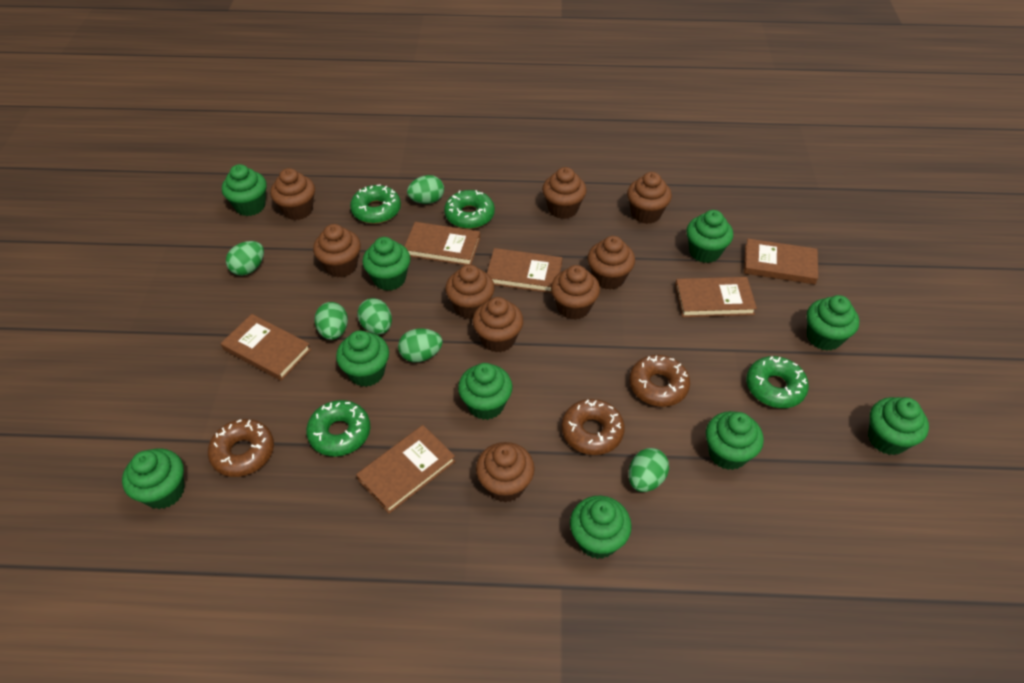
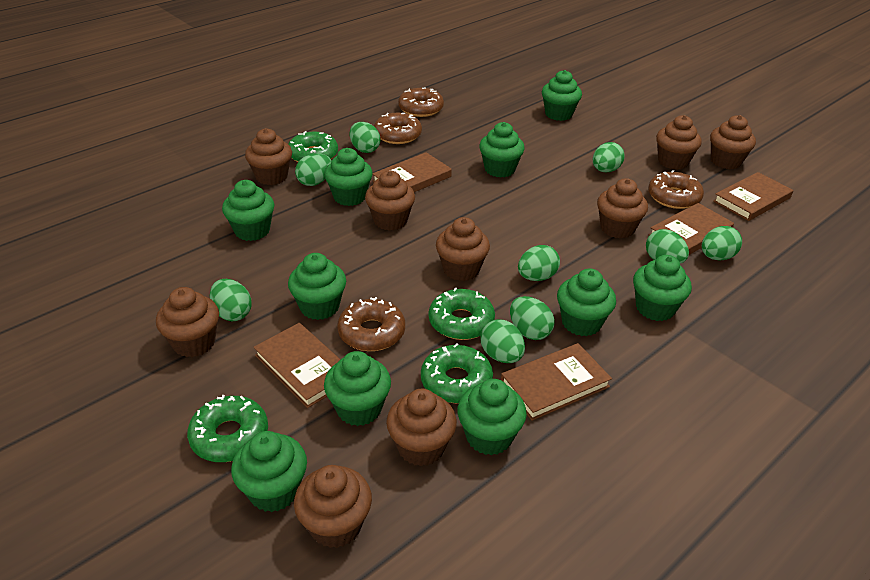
brown book: [221,314,311,381] [356,425,456,514] [404,222,480,265] [487,248,562,293] [675,277,757,317] [744,238,818,284] = 6 -> [253,323,341,408] [372,152,452,192] [501,343,612,421] [649,203,734,255] [713,172,793,221] = 5
brown donut: [208,419,274,477] [561,399,625,455] [629,355,690,407] = 3 -> [337,297,405,351] [374,113,422,144] [398,87,444,117] [648,170,704,209] = 4
green egg: [226,241,264,276] [315,302,348,340] [357,298,392,335] [398,328,442,362] [407,175,444,204] [628,448,669,492] = 6 -> [210,279,252,321] [295,153,331,186] [350,122,380,153] [480,319,525,363] [510,296,555,340] [518,245,560,281] [593,142,625,172] [646,229,689,264] [702,226,742,261] = 9

